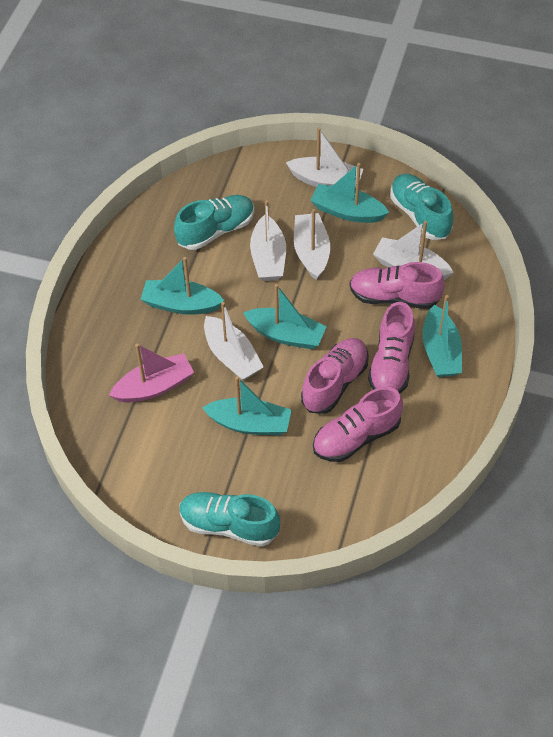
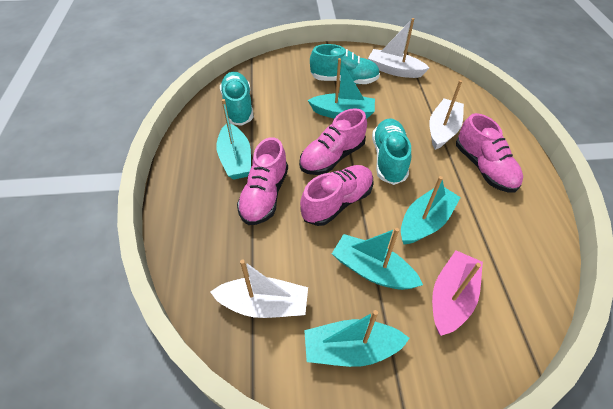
white boat: [204,302,264,381] [250,200,286,281] [286,128,363,188] [294,209,330,280] [373,221,454,280] = 5 -> [211,259,308,318] [368,18,429,78] [429,80,464,150] = 3

